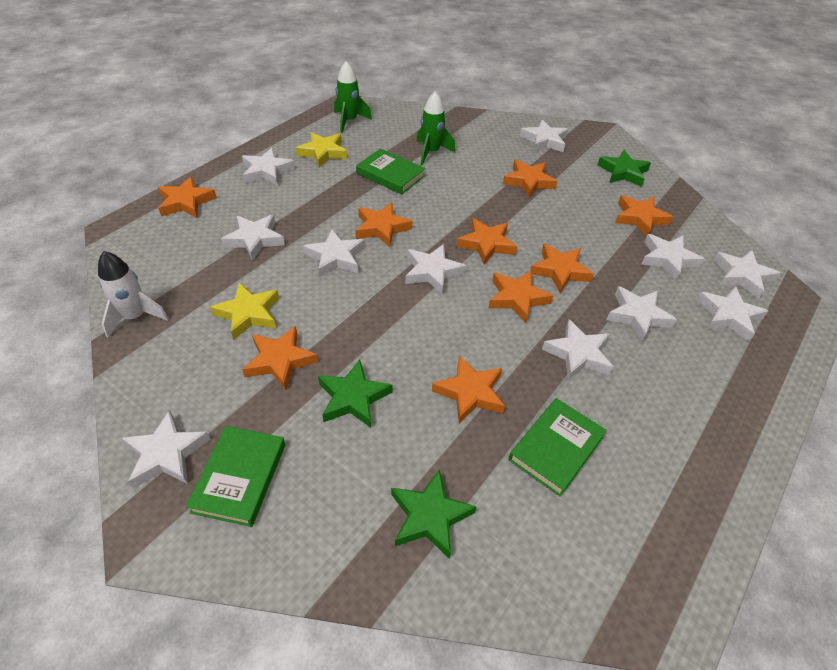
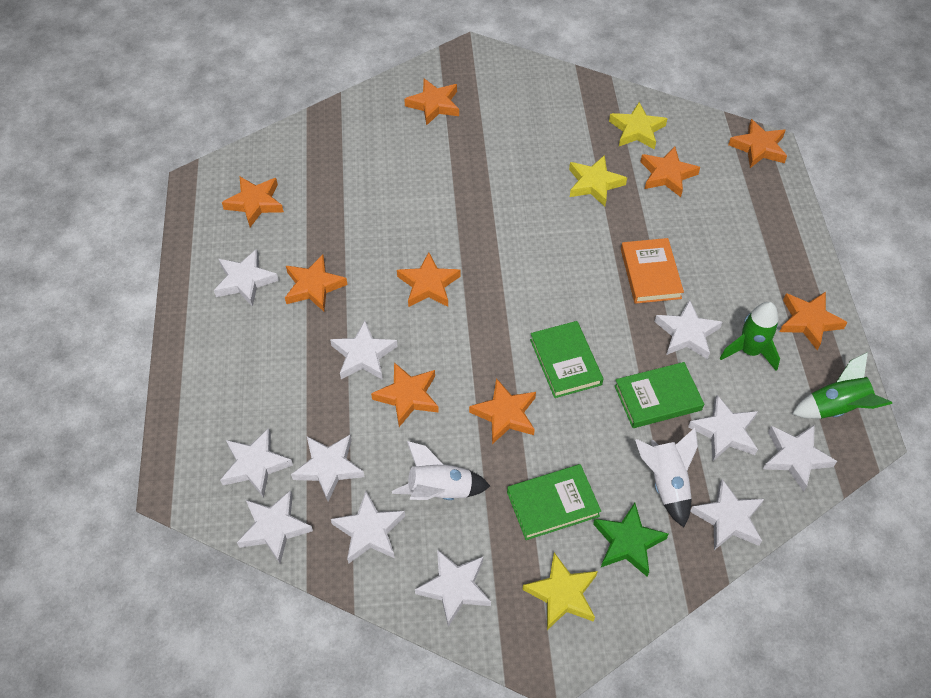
green star: [318,360,392,428] [391,469,476,559] [598,150,651,187] = 3 -> [593,503,669,576] = 1
orange book: none = 0 -> [621,238,684,304] = 1
white rocket: [98,251,169,338] = 1 -> [392,441,490,500] [635,427,698,527] = 2
yellow star: [210,282,279,340] [296,132,347,168] = 2 -> [522,552,598,630] [569,155,627,206] [609,102,668,149] = 3

